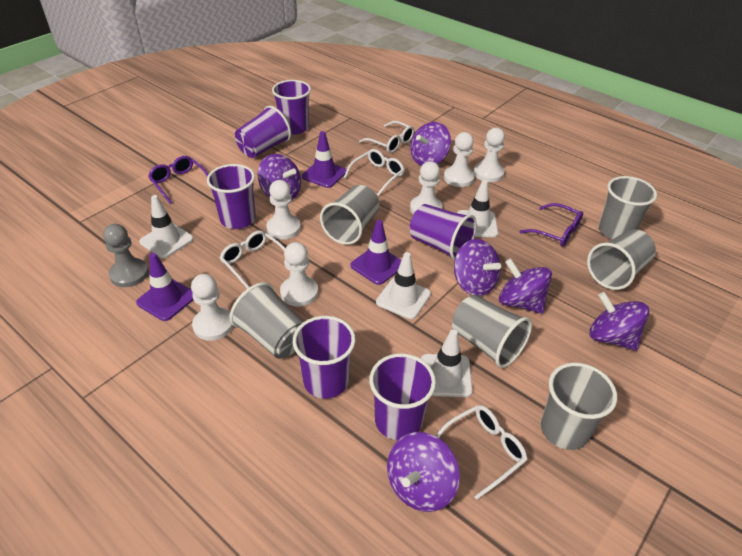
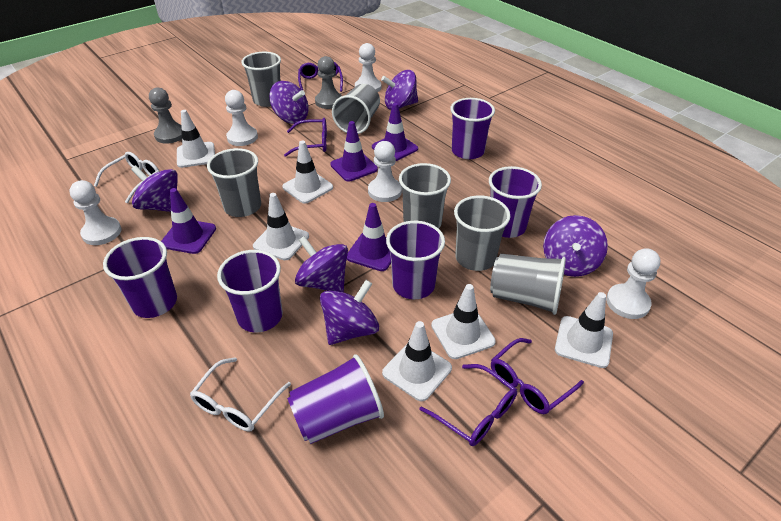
grey pawn: [103,224,149,287] = 1 -> [149,87,182,144] [315,56,342,109] = 2
purple glasses: [148,156,209,204] [520,203,583,247] = 2 -> [284,118,327,157] [298,62,343,92] [419,364,517,446] [491,338,584,414] = 4
purple traffic cone: [136,253,193,321] [302,131,346,188] [350,220,401,285] = 3 -> [161,188,216,254] [330,121,378,182] [347,203,391,271] [372,103,418,161] = 4
white glasses: [220,230,285,289] [344,149,405,196] [359,121,414,153] [436,405,527,500] = 4 -> [94,152,160,203] [190,357,291,431] = 2
white pawn: [191,274,233,341] [266,180,301,240] [280,242,318,306] [410,161,443,214] [444,132,475,187] [474,128,505,182] = 6 -> [69,180,121,245] [225,90,258,146] [355,43,381,92] [368,141,402,202] [606,248,660,319] = 5
white traffic cone: [139,195,194,259] [376,252,431,319] [421,329,473,397] [457,180,498,237] = 4 -> [177,110,215,168] [253,193,309,260] [282,141,333,204] [382,321,452,401] [431,284,496,359] [555,292,613,368] = 6

